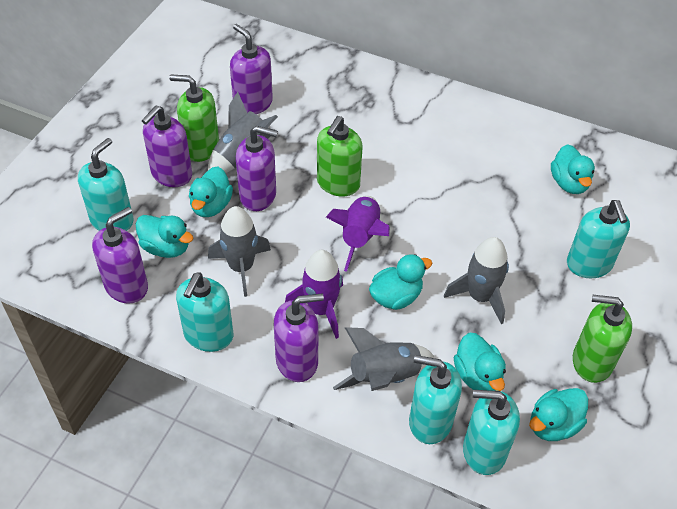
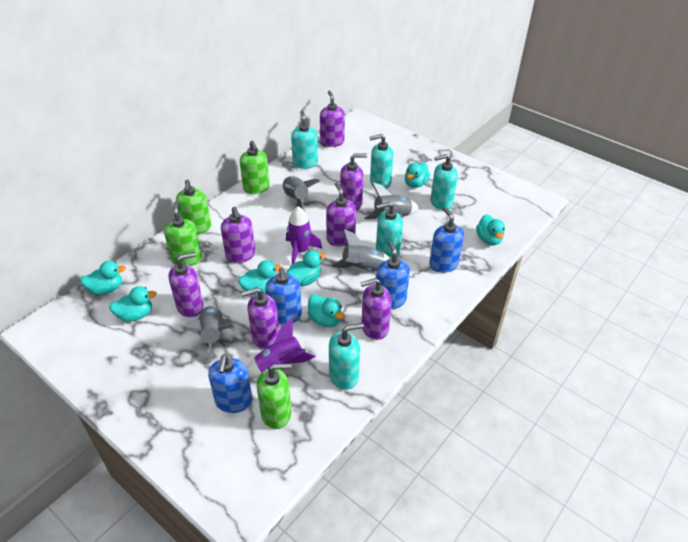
blue soap dispenser: none = 0 -> [208,354,252,413] [265,267,302,325] [376,241,410,309] [429,207,464,273] = 4
green soap dispenser: [169,75,219,162] [317,116,363,196] [573,294,632,383] = 3 -> [164,201,202,266] [176,180,211,234] [240,140,270,194] [257,363,292,429] = 4
purple soap dispenser: [92,207,148,304] [142,106,192,187] [230,24,273,114] [236,126,278,211] [274,293,324,382] = 5 -> [169,252,204,318] [221,207,255,263] [241,287,279,349] [320,91,345,147] [326,182,356,246] [340,154,367,210] [361,278,392,340] = 7
turquoise duck: [135,215,193,258] [189,166,233,217] [369,254,432,310] [454,333,506,391] [529,388,588,441] [551,144,595,194] = 6 -> [80,261,126,295] [109,286,157,322] [238,260,282,295] [287,250,326,286] [307,294,344,327] [405,162,430,188] [476,214,505,245] = 7

